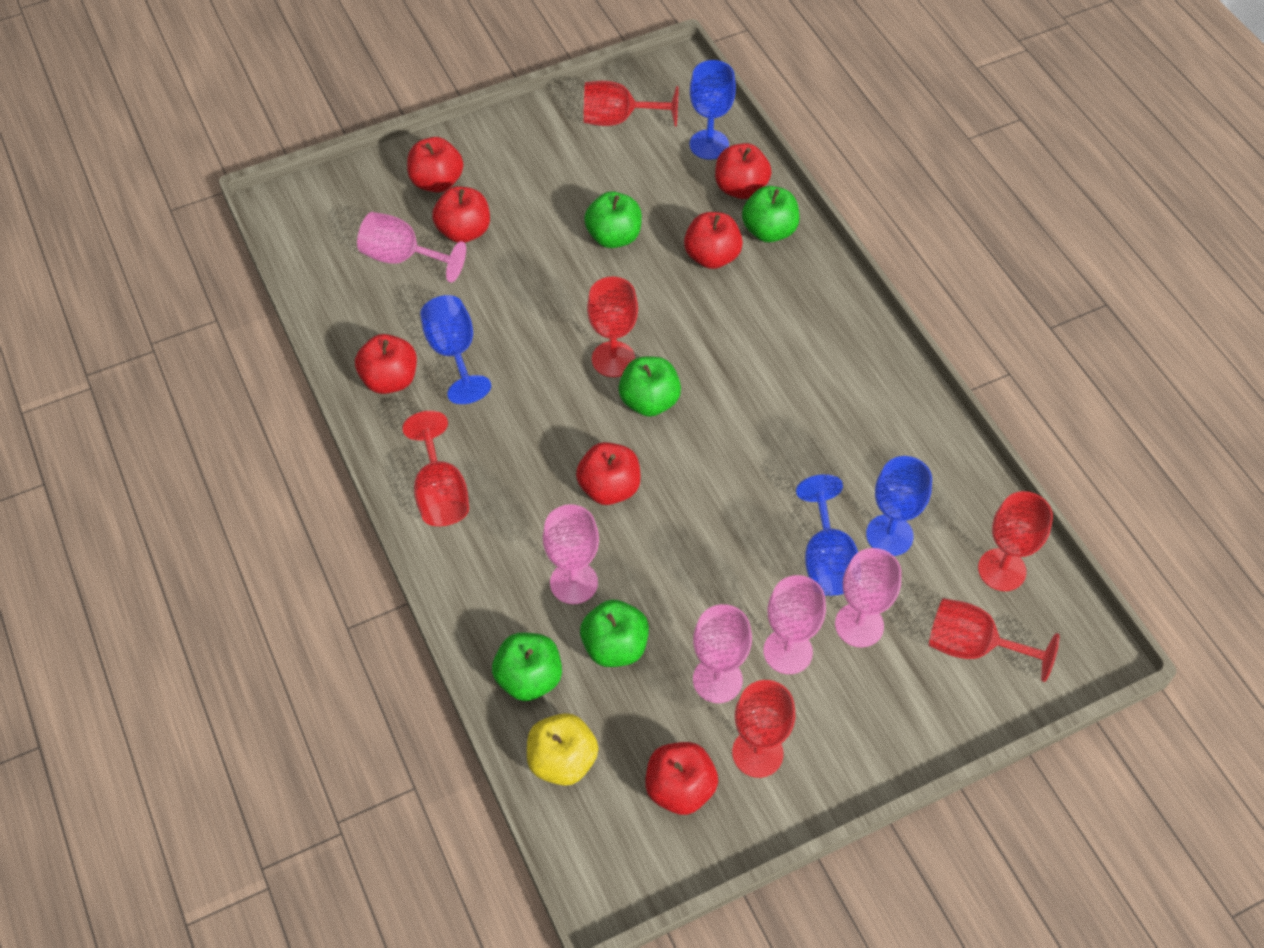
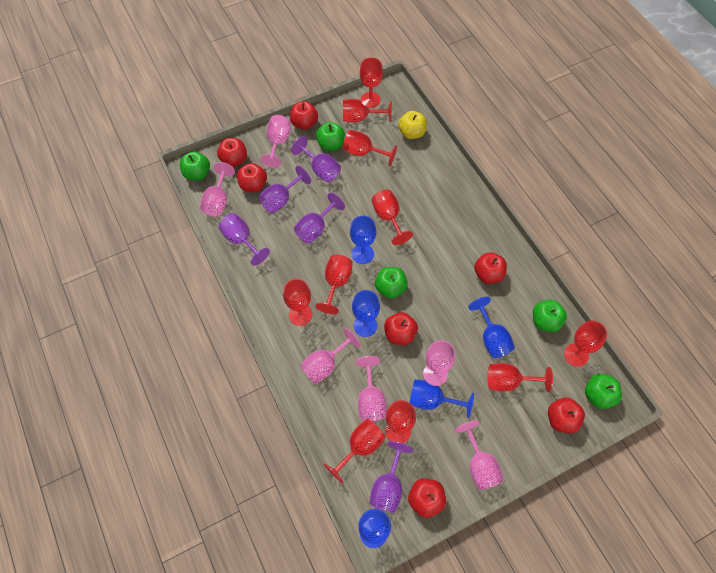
blue goblet: [420,295,491,404] [690,60,736,160] [796,474,858,596] [866,456,932,556] = 4 -> [350,216,376,264] [352,290,380,337] [358,509,391,548] [409,379,474,418] [468,297,515,358] = 5
pink goblet: [357,212,466,283] [543,504,599,604] [693,604,752,703] [763,575,826,674] [835,548,901,648] = 5 -> [200,162,235,217] [260,115,291,168] [301,328,361,384] [356,356,387,422] [423,340,455,386] [455,420,504,490] = 6
purple goblet: none = 0 -> [219,213,270,266] [259,166,311,213] [291,136,341,182] [294,192,345,244] [369,441,413,513] = 5
red goblet: [402,411,469,526] [584,81,678,127] [587,276,638,377] [732,680,795,778] [928,598,1060,682] [978,491,1053,591] = 6 -> [283,279,312,326] [315,255,353,315] [324,419,386,484] [343,99,392,122] [343,130,397,166] [360,57,383,108] [371,189,413,245] [385,400,416,443] [488,363,553,392] [564,320,607,367] = 10

